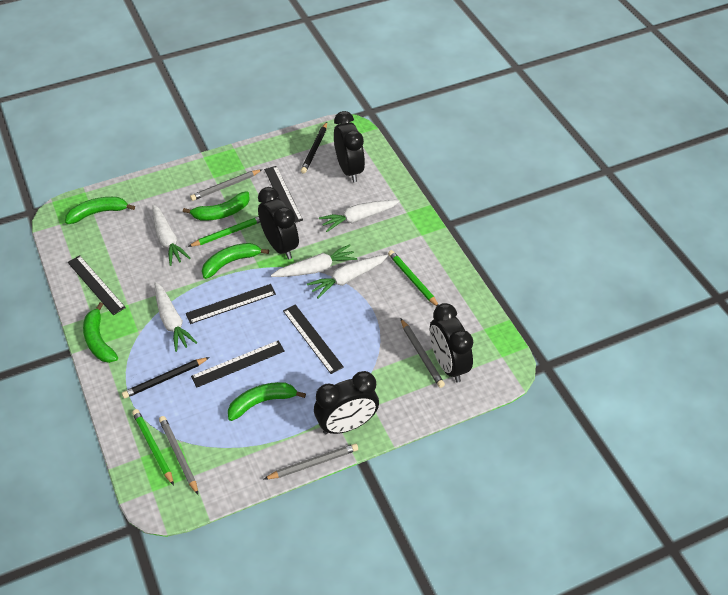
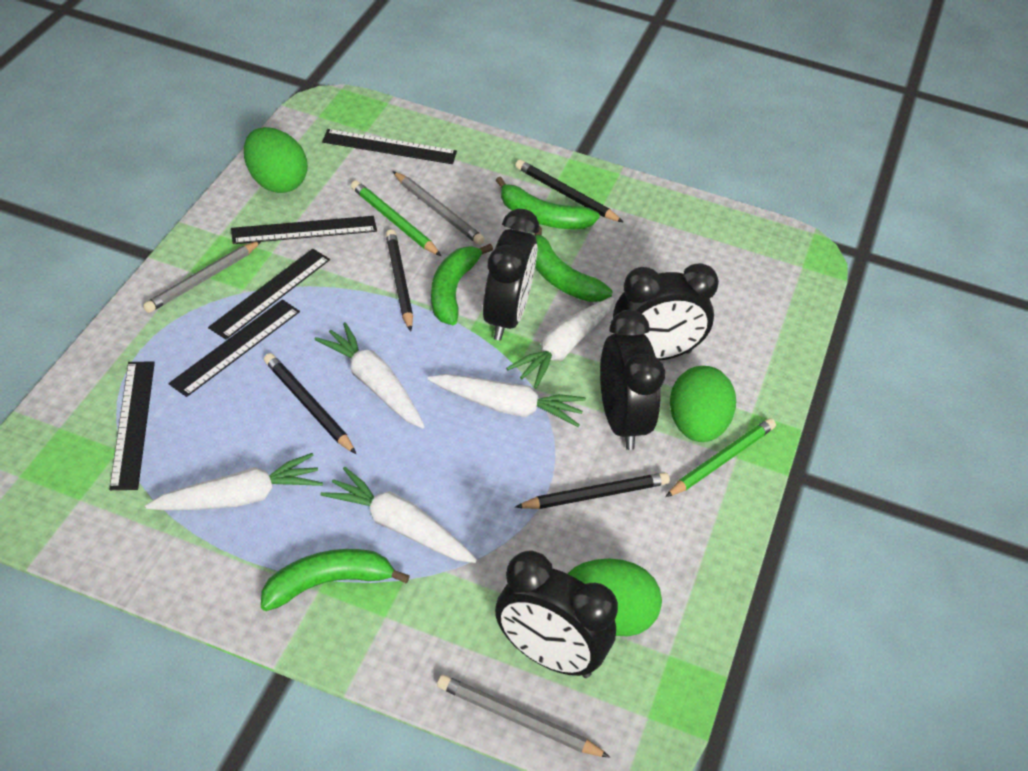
black pencil: [122,357,210,399] [301,122,327,174] = 2 -> [264,353,356,454] [386,229,413,332] [515,160,624,223] [515,472,670,509] = 4
green banana: [65,197,135,224] [83,302,118,363] [183,191,250,221] [202,243,269,279] [228,382,306,421] = 5 -> [261,549,410,611] [431,244,493,325] [496,176,600,229] [535,226,612,302] = 4
green egg: none = 0 -> [244,127,308,193] [568,559,662,637] [670,366,736,442] = 3
green pencil: [132,409,174,486] [188,216,260,247] [388,250,438,306] = 3 -> [351,180,441,256] [665,418,776,497] = 2
grey pencil: [159,416,198,495] [190,169,263,201] [264,444,358,479] [400,318,445,388] = 4 -> [143,241,261,313] [393,171,485,245] [437,675,610,758] = 3

